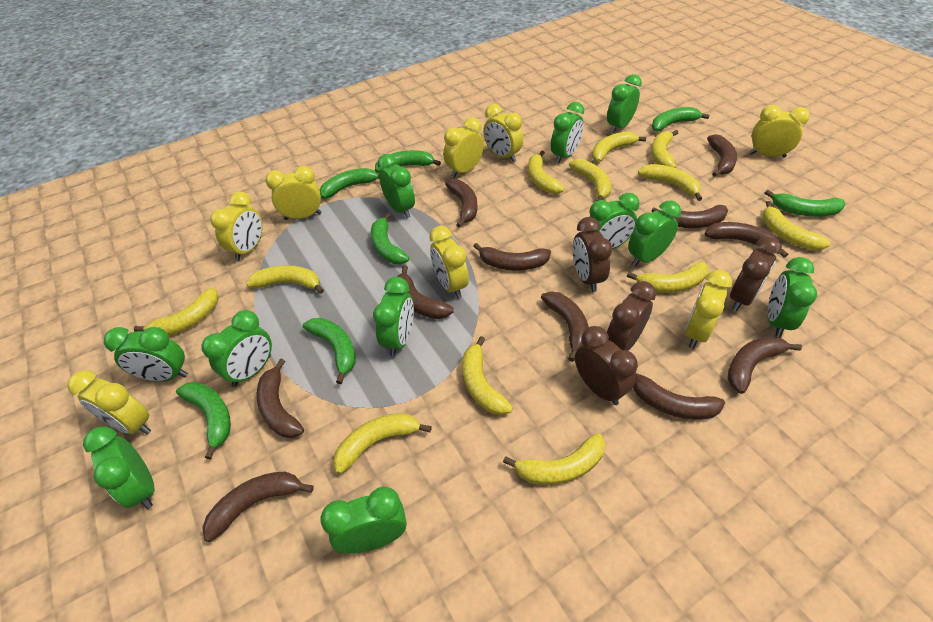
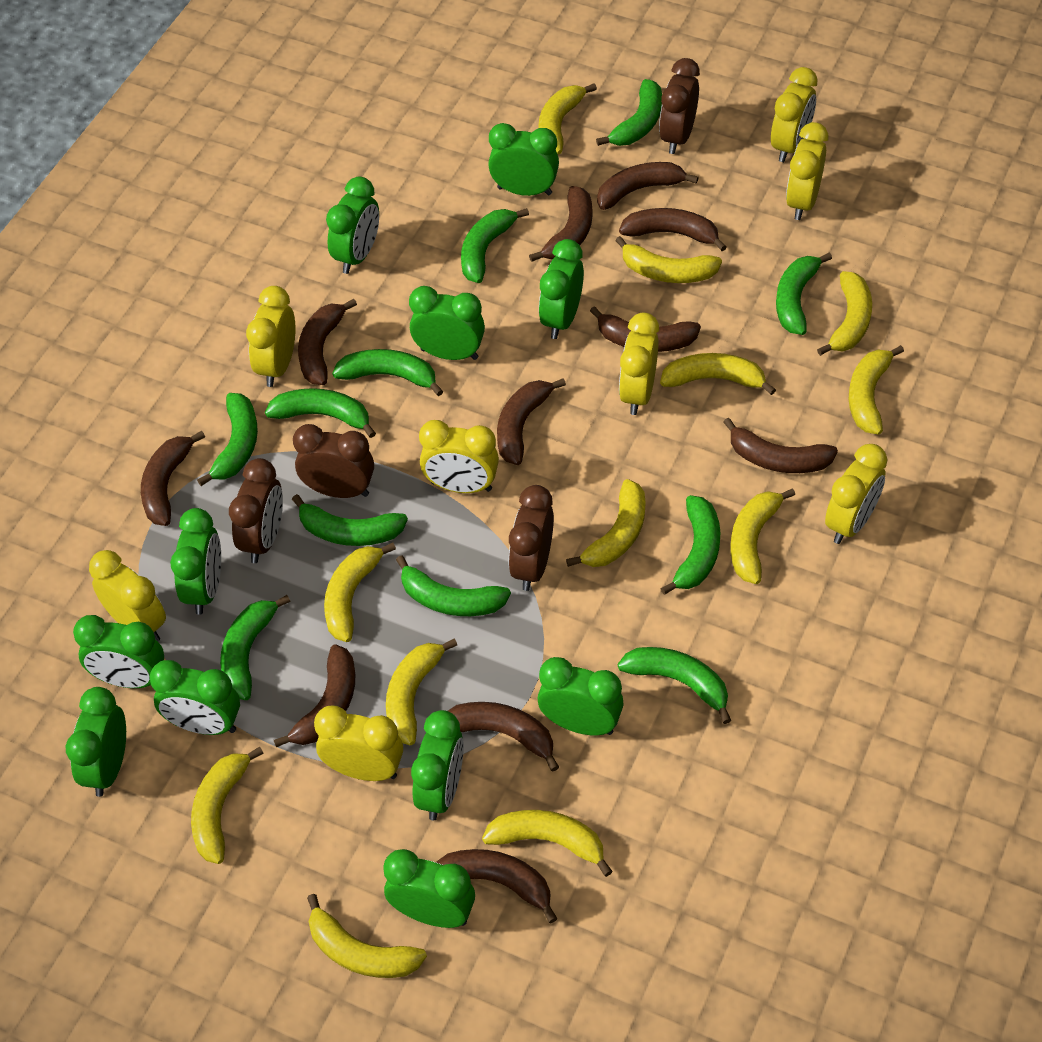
green banana: [176,382,231,459] [303,318,356,384] [320,168,379,198] [371,213,410,264] [375,150,441,172] [652,107,709,131] [765,190,846,217] = 7 -> [197,393,258,486] [220,595,290,700] [265,388,376,438] [292,494,408,546] [332,349,443,396] [396,555,511,616] [461,208,529,283] [596,79,662,146] [618,647,731,724] [660,495,721,595] [776,253,832,335] = 11

